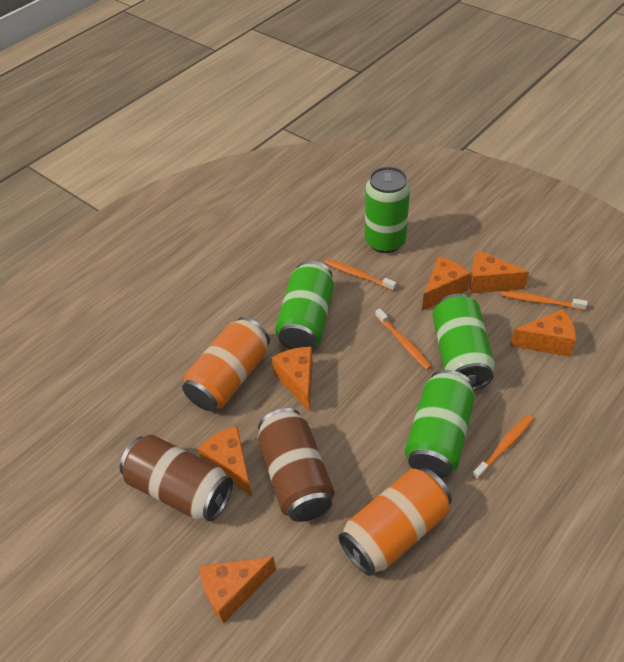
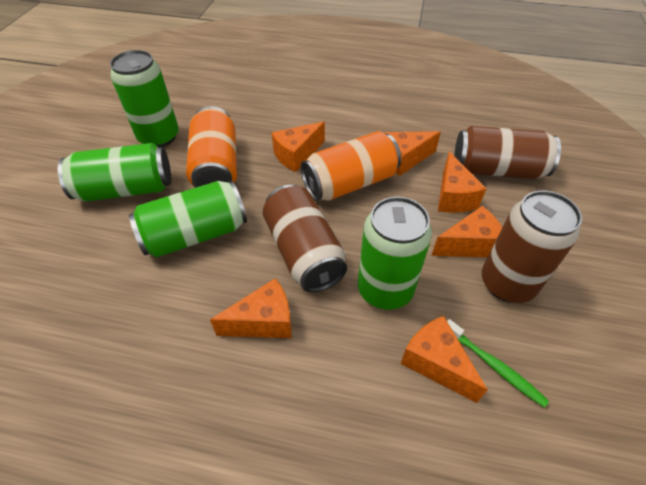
brown can: [120,435,233,521] [258,408,335,522] = 2 -> [263,185,347,292] [454,126,561,179] [482,190,582,303] = 3
green toothbrush: none = 0 -> [447,319,549,408] = 1
orange toothbrush: [325,259,396,291] [375,308,432,370] [472,414,534,480] [501,291,588,310] = 4 -> none = 0

